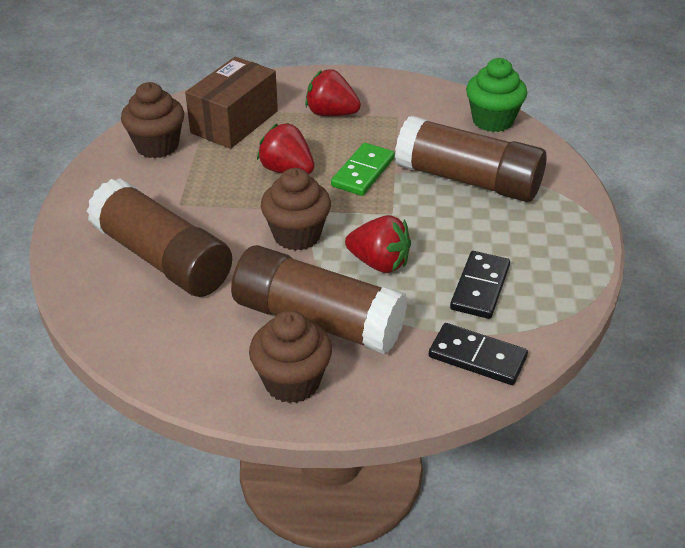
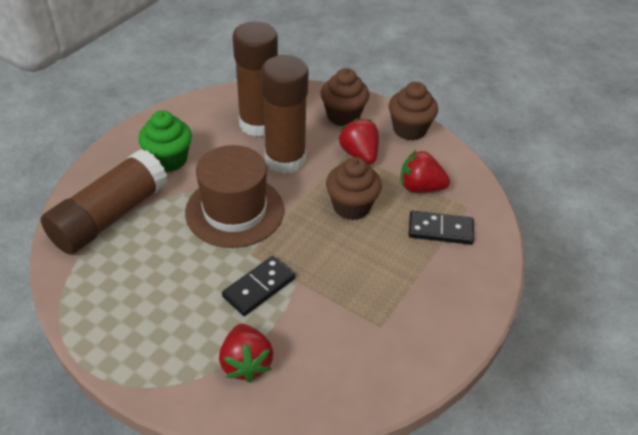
brown box: [185,57,278,149] = 1 -> none = 0
brown hat: none = 0 -> [185,145,284,248] = 1
green domino: [331,143,395,196] = 1 -> none = 0

